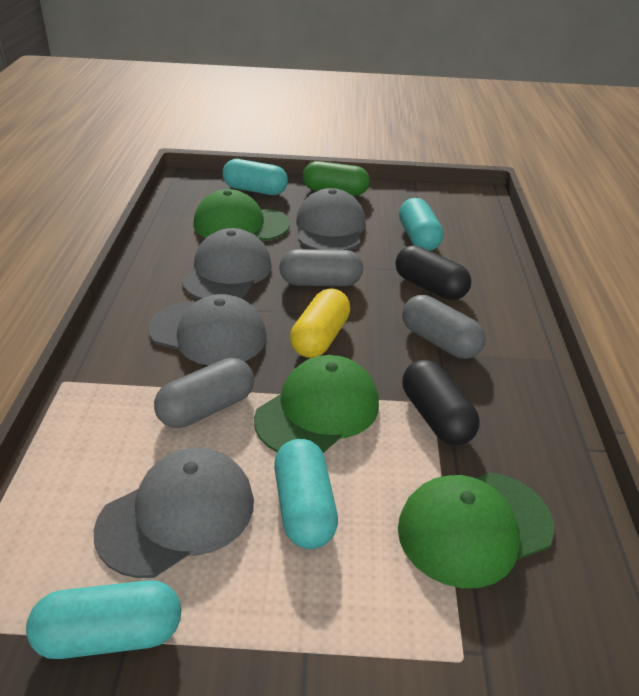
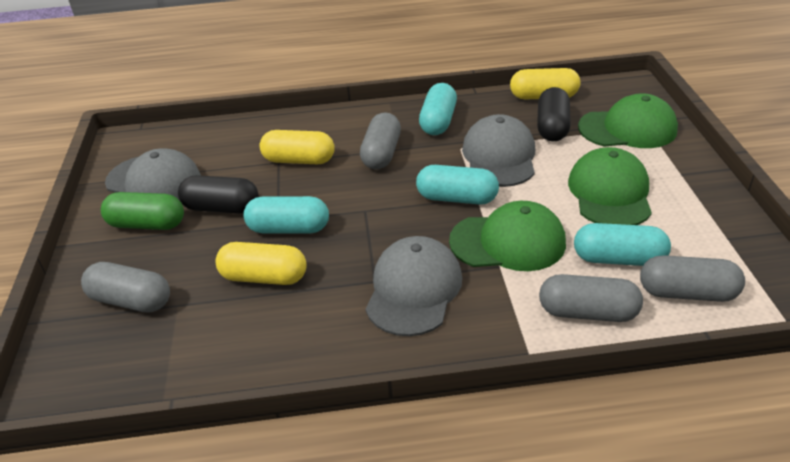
grey cap: [94,448,254,578] [148,294,267,365] [182,228,272,299] [296,188,366,250] = 4 -> [105,148,201,201] [366,236,462,336] [462,114,535,187] = 3
grey capsule: [154,358,254,428] [279,249,363,286] [402,295,486,359] = 3 -> [81,262,170,312] [360,112,401,169] [539,274,643,322] [640,255,745,302] = 4
yellow capsule: [290,289,350,358] = 1 -> [215,242,307,285] [259,130,335,164] [510,68,580,99] = 3

